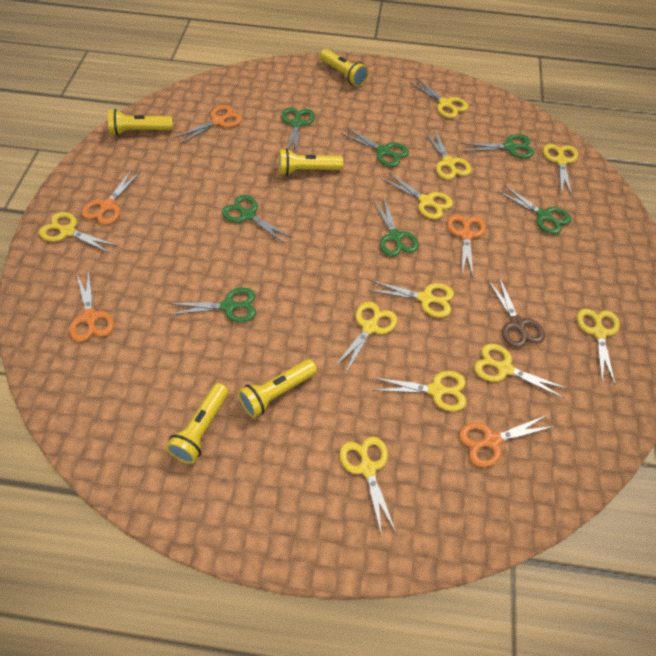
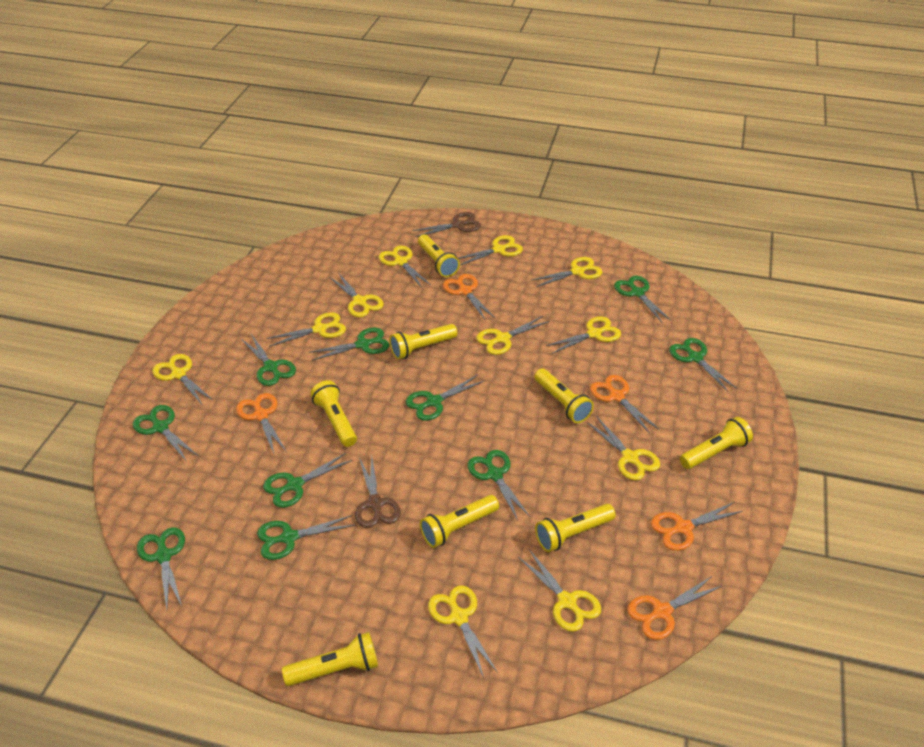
brown scissors: [487,277,545,348] = 1 -> [355,456,401,528] [412,212,481,237] = 2
green scissors: [168,288,256,322] [222,195,293,244] [281,108,315,155] [340,127,409,167] [373,198,419,257] [461,134,534,159] [497,185,571,235] = 7 -> [133,405,198,462] [137,527,185,609] [241,334,296,386] [257,515,355,560] [263,453,352,508] [309,328,389,361] [405,375,484,421] [468,450,530,520] [614,276,672,323] [669,338,737,392] = 10
yellow flashlight: [108,109,173,136] [166,383,229,464] [238,359,317,418] [279,148,343,176] [320,49,369,87] = 5 -> [282,632,378,686] [310,380,357,447] [390,324,457,359] [418,234,460,277] [420,495,499,548] [534,369,594,423] [535,504,616,552] [680,417,753,469] = 8

